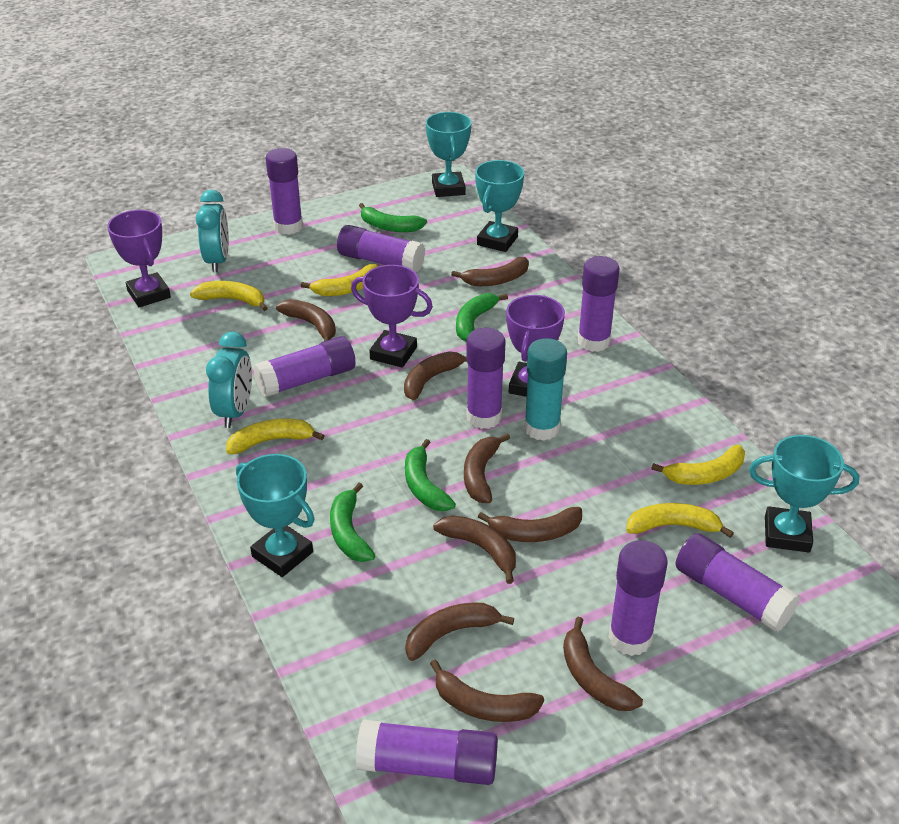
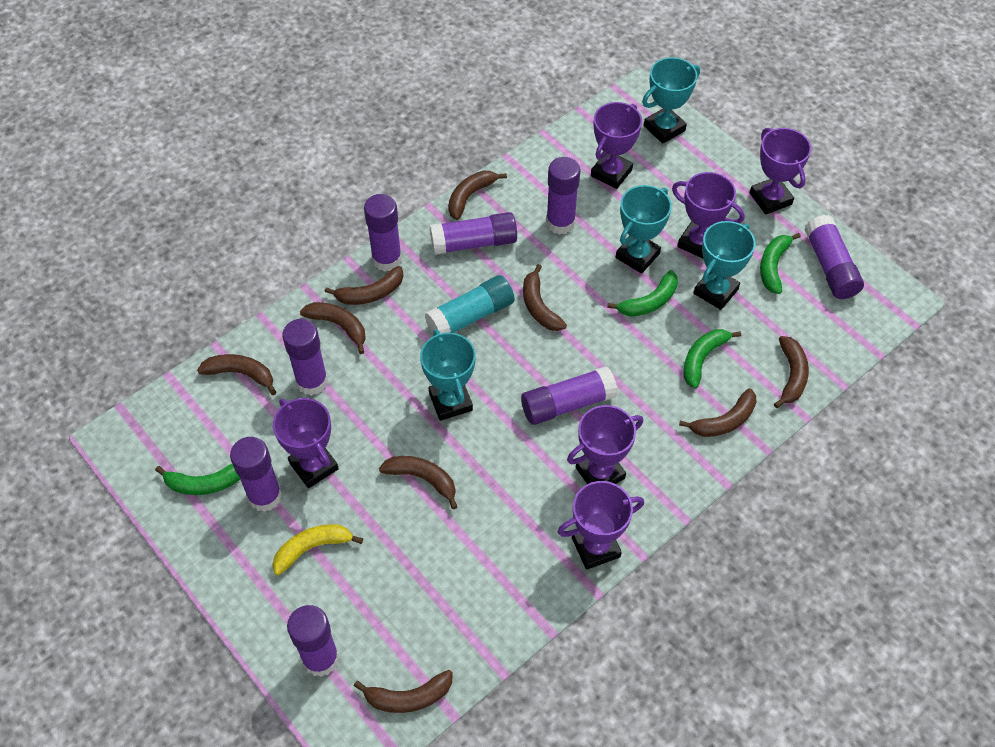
purple trophy: [107,210,171,307] [351,265,433,368] [506,295,565,397] = 3 -> [273,398,339,488] [558,481,644,570] [567,405,643,484] [591,102,642,189] [672,172,744,259] [750,128,811,214] = 6
turquoise clock: [196,190,229,272] [206,331,252,428] = 2 -> none = 0
yellow banana: [190,281,268,311] [226,418,325,454] [301,264,378,296] [626,503,734,538] [651,445,745,485] = 5 -> [273,524,363,576] = 1

